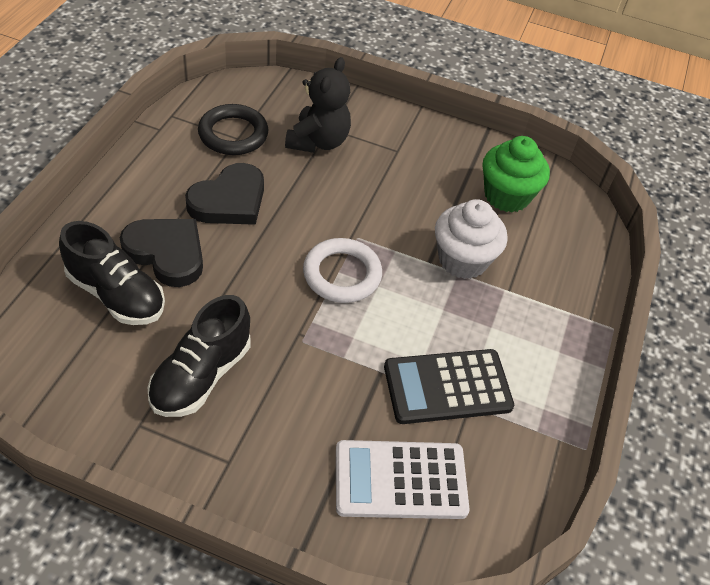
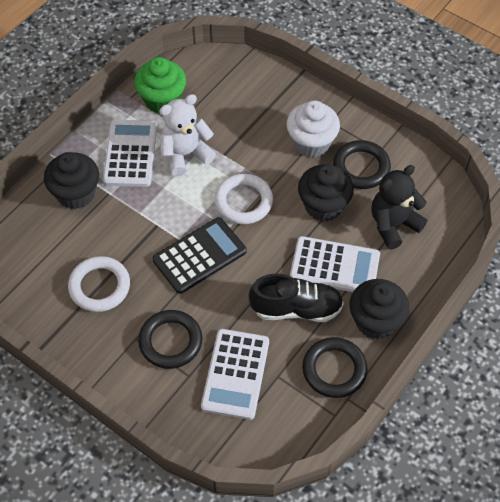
black cupcake: none = 0 -> [44,152,99,209] [298,164,354,221] [349,279,409,339] = 3
black heart: [120,219,203,287] [185,163,264,225] = 2 -> none = 0
black ring: [198,104,268,155] = 1 -> [138,310,202,369] [302,337,367,398] [333,140,391,189] = 3
black shoe: [59,221,165,325] [148,295,250,417] = 2 -> [249,274,344,322] = 1
white calculator: [336,440,470,519] = 1 -> [103,120,157,187] [201,329,269,420] [290,236,380,292] = 3
white ring: [303,238,382,303] = 1 -> [68,256,130,312] [214,174,273,224] = 2
white teddy bear: none = 0 -> [159,94,216,176] = 1

